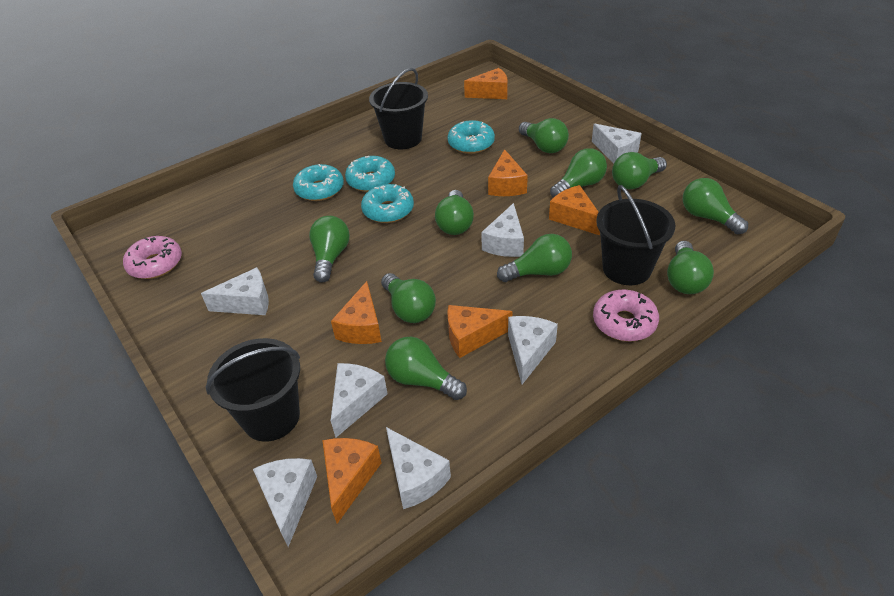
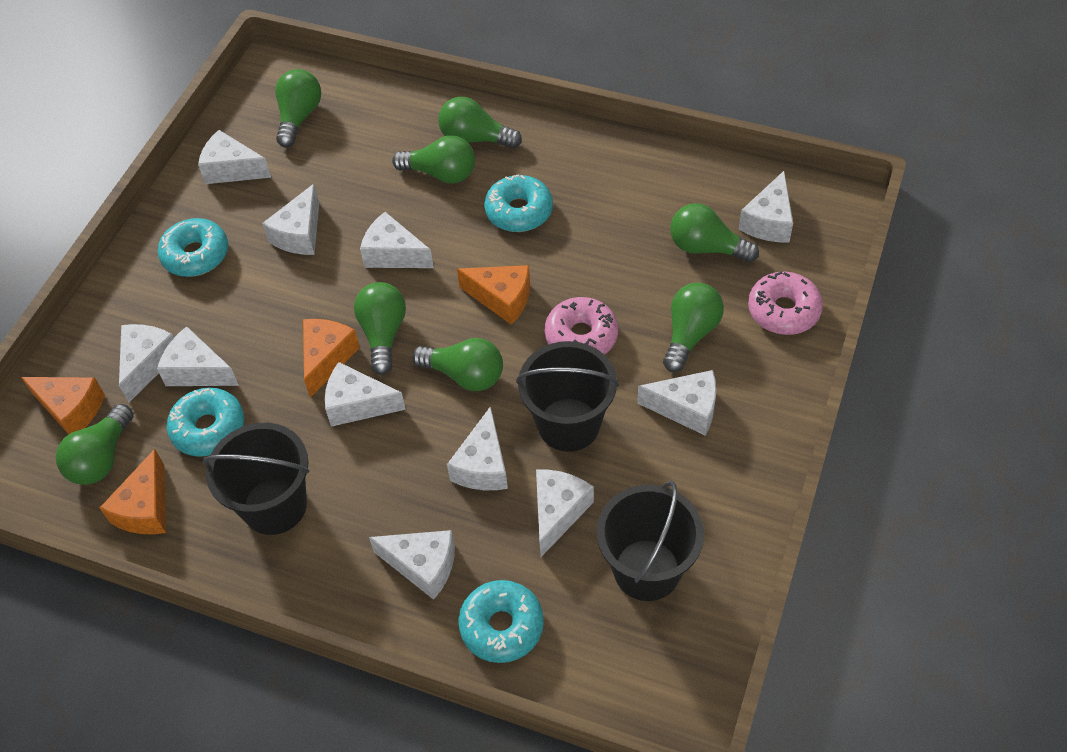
green light bulb: [309,216,350,283] [381,273,436,323] [385,337,467,400] [435,190,474,235] [497,234,572,282] [519,118,569,153] [550,148,607,198] [612,152,667,190] [667,241,714,294] [683,178,748,235] = 10 -> [56,404,133,485] [275,69,321,148] [354,282,406,375] [392,136,475,183] [412,338,503,391] [438,97,522,149] [663,282,724,372] [670,203,759,262] = 8
orange cheese: [322,438,382,524] [331,281,382,344] [447,305,512,358] [464,68,508,99] [488,149,528,196] [549,185,600,235] = 6 -> [21,377,105,434] [100,449,166,534] [303,319,360,397] [457,265,530,325] = 4
white cheese: [201,267,269,315] [253,458,317,547] [331,363,388,438] [386,427,451,509] [481,203,524,257] [508,316,558,384] [592,124,642,164] = 7 -> [119,324,174,403] [157,326,239,386] [198,130,271,184] [262,184,319,255] [325,362,406,427] [360,212,434,268] [369,530,455,600] [447,406,508,490] [536,469,594,557] [637,370,716,436] [739,171,793,243] = 11

